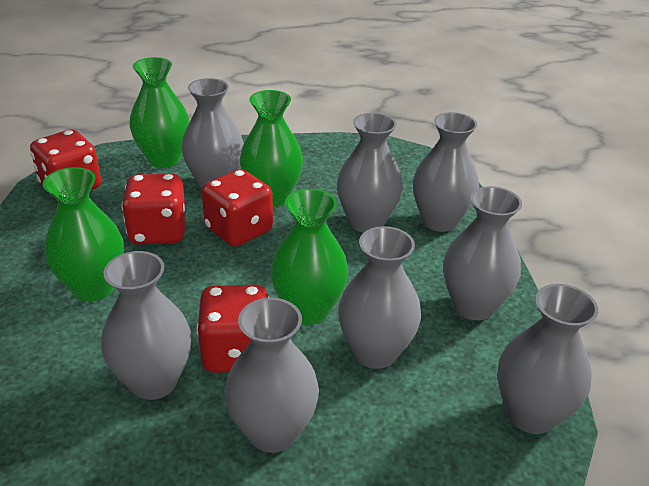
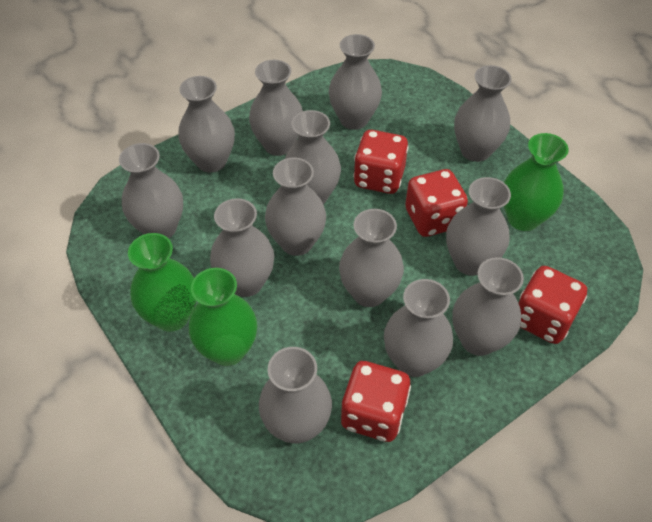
green vase: [43,167,124,302] [129,57,190,168] [240,90,303,207] [271,189,349,325] = 4 -> [128,233,197,332] [189,268,257,366] [504,133,569,231] = 3
grey vase: [101,251,191,400] [182,78,244,189] [225,298,319,453] [337,113,403,233] [338,226,421,369] [413,112,479,232] [443,186,522,320] [497,284,598,434] = 8 -> [119,143,183,238] [178,76,235,173] [210,198,274,297] [249,60,303,156] [259,347,332,443] [265,157,326,256] [285,110,341,204] [329,34,382,130] [339,209,404,307] [384,279,453,377] [446,177,511,276] [453,257,524,356] [454,65,512,162] = 13

